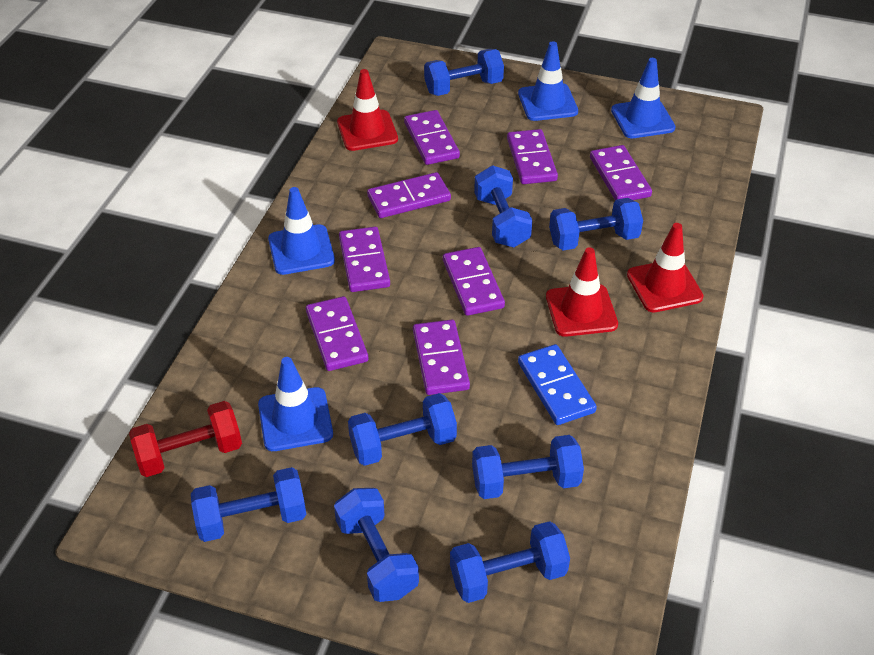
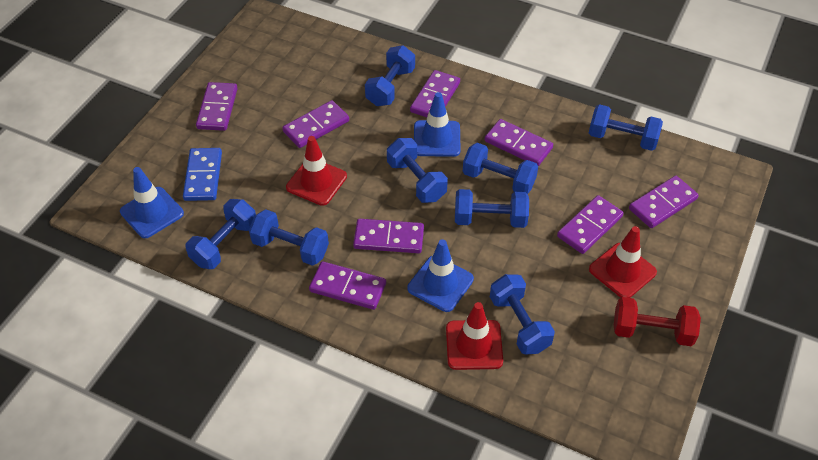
blue traffic cone: [258,357,333,451] [268,187,335,275] [518,41,578,121] [611,58,676,138] = 4 -> [120,167,184,238] [407,239,474,312] [414,92,461,157] = 3

